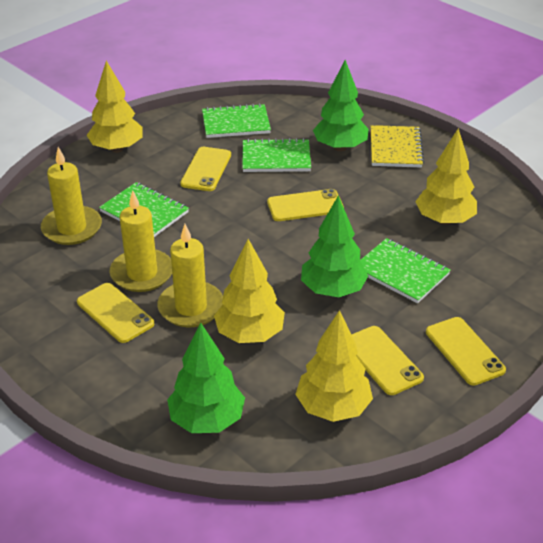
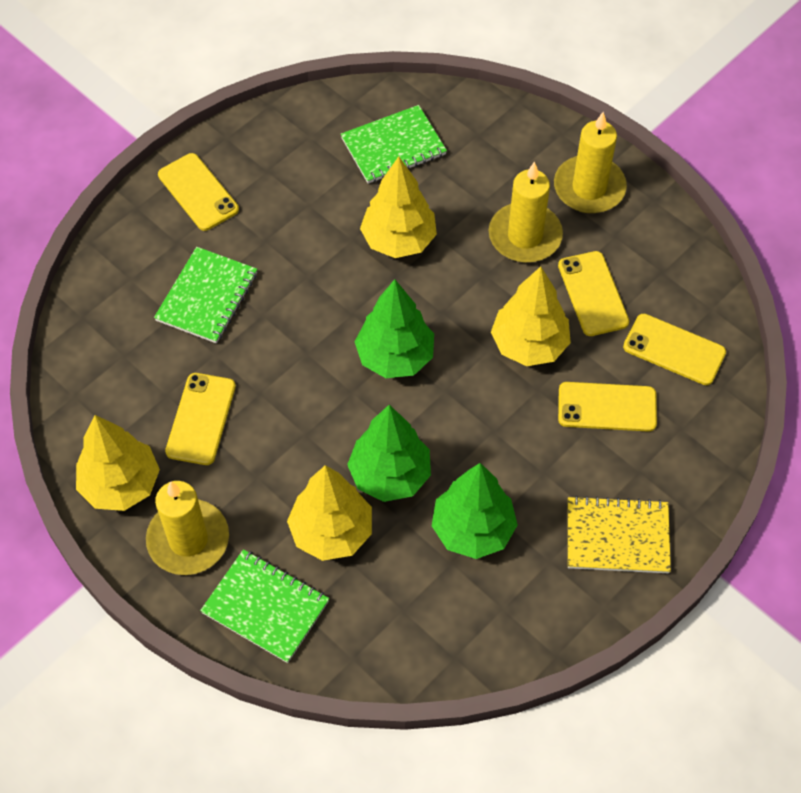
green notebook: [99,182,189,237] [202,103,271,138] [242,138,311,172] [360,238,451,303] = 4 -> [154,247,257,343] [200,549,329,663] [341,105,447,184] = 3

